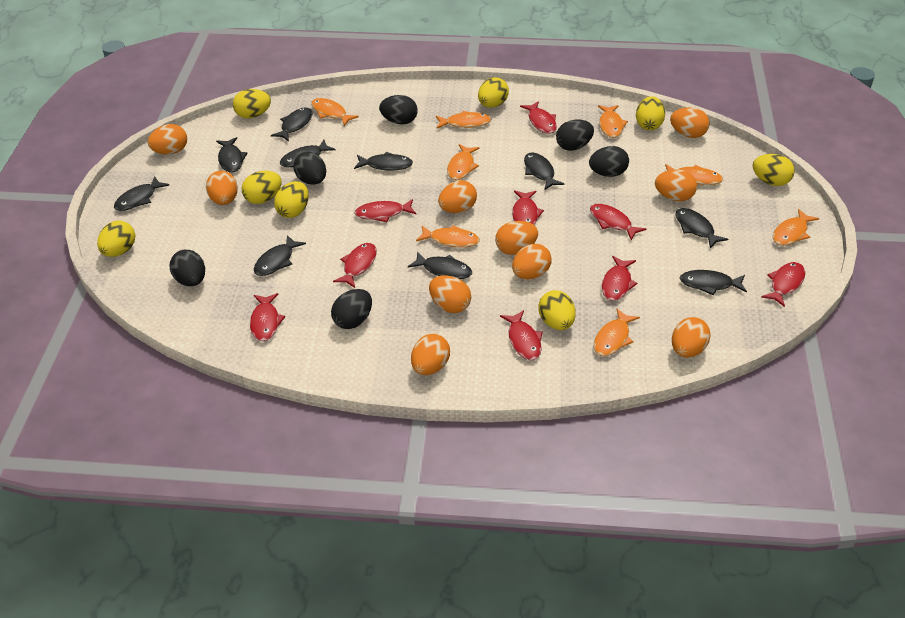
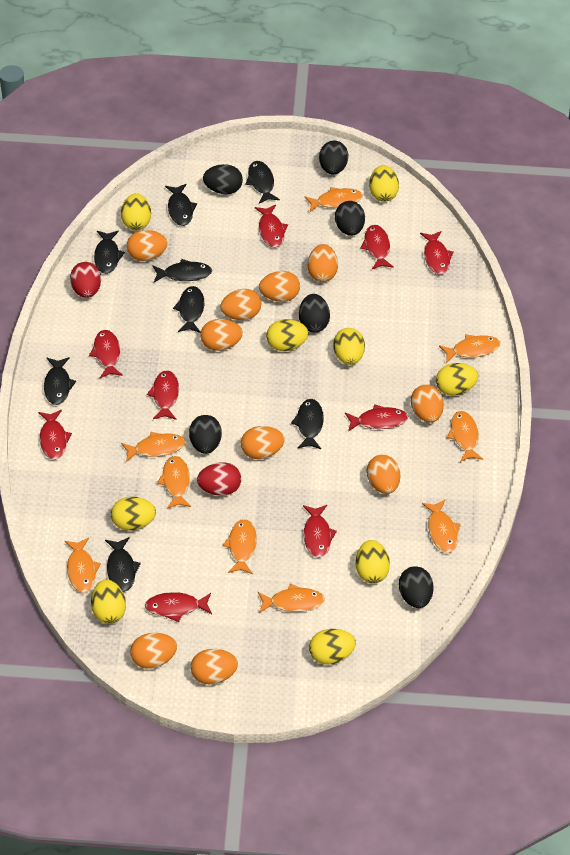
black fish: [114,176,170,211] [216,137,248,172] [254,235,306,276] [271,108,313,142] [280,140,336,167] [354,152,413,171] [408,251,472,279] [524,153,565,190] [675,208,728,249] [680,270,747,296] = 10 -> [44,357,76,405] [94,231,125,274] [105,537,141,592] [153,259,212,282] [165,184,197,226] [173,286,204,333] [245,161,280,203] [291,399,324,449] = 8
orange fish: [311,98,359,126] [416,225,480,248] [436,111,491,129] [447,144,480,180] [594,309,640,356] [598,105,628,138] [665,164,723,185] [773,209,819,246] = 8 -> [65,538,101,593] [121,432,186,462] [157,456,191,509] [223,519,257,574] [258,584,325,613] [304,187,363,212] [422,500,461,553] [439,334,500,363] [447,411,483,462] = 9
red egg: none = 0 -> [70,262,101,298] [197,462,241,496] = 2
yellow egg: [97,221,136,257] [233,89,271,118] [242,171,282,204] [274,181,309,218] [478,77,509,108] [538,290,576,330] [636,96,665,130] [753,154,795,186] = 8 -> [91,580,126,624] [111,497,156,531] [121,193,151,231] [266,319,309,351] [309,629,356,664] [333,328,365,365] [356,540,390,583] [369,165,399,202] [436,363,478,396] = 9

